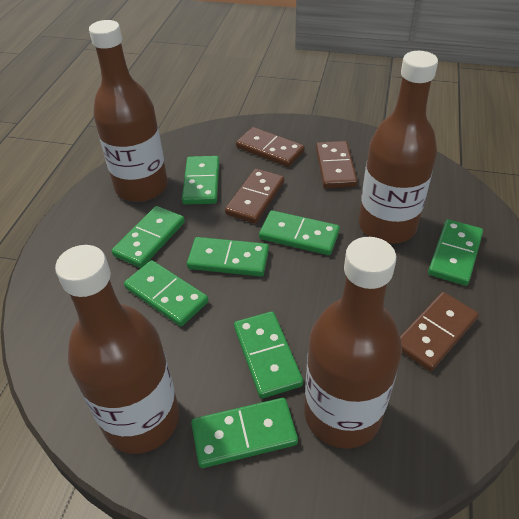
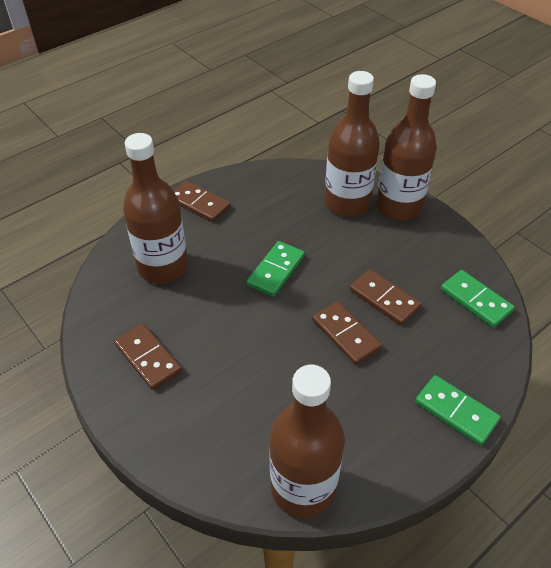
green domino: [112,206,185,268] [124,260,208,326] [182,156,219,205] [187,237,269,277] [191,398,298,468] [234,311,303,399] [259,210,340,255] [428,219,483,286] = 8 -> [247,241,305,297] [415,375,501,446] [441,270,514,328] = 3

